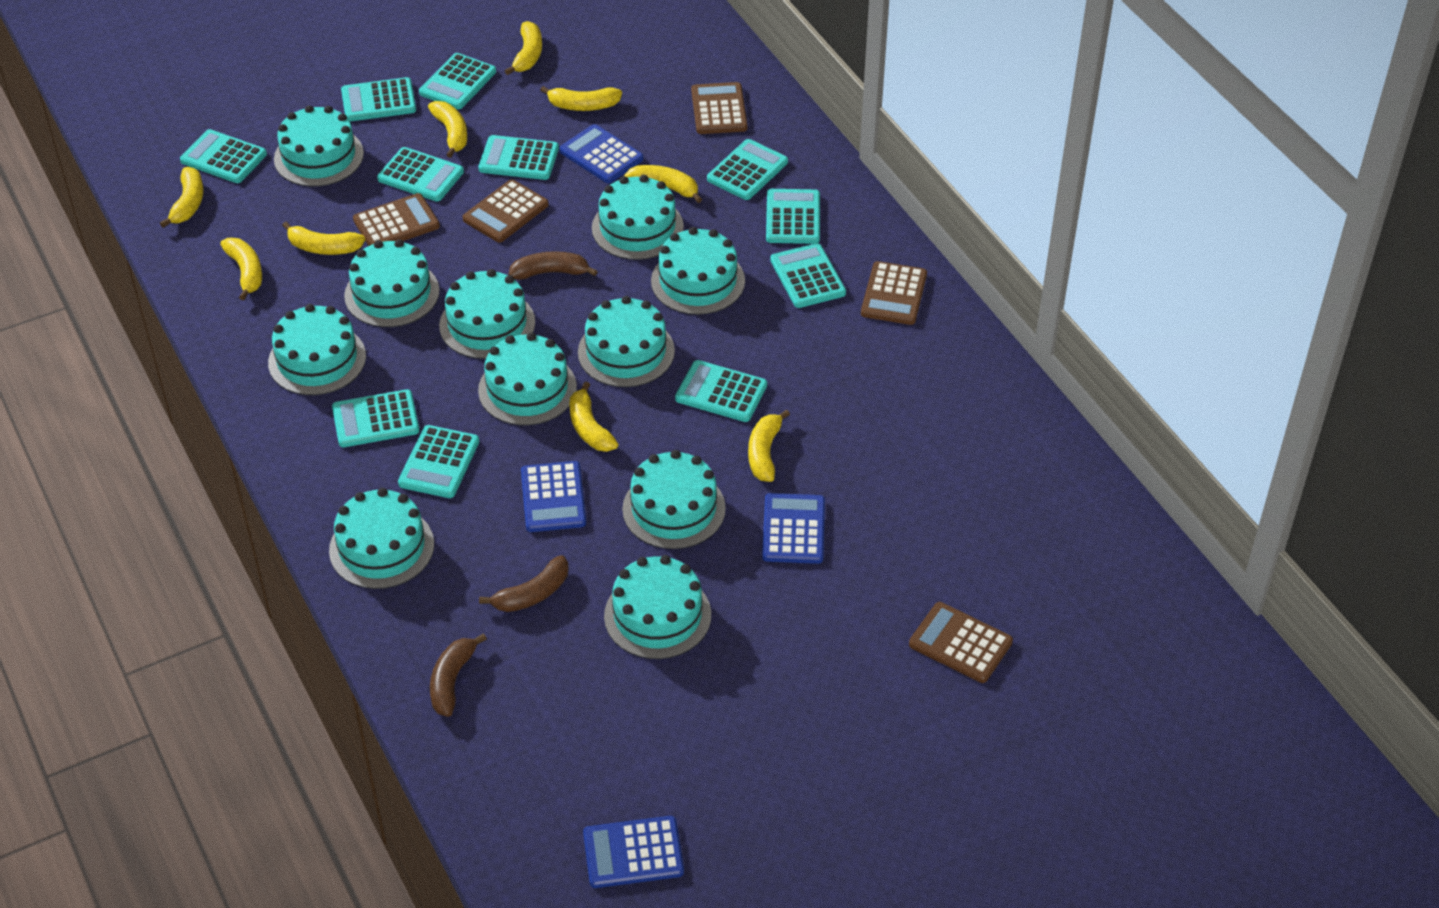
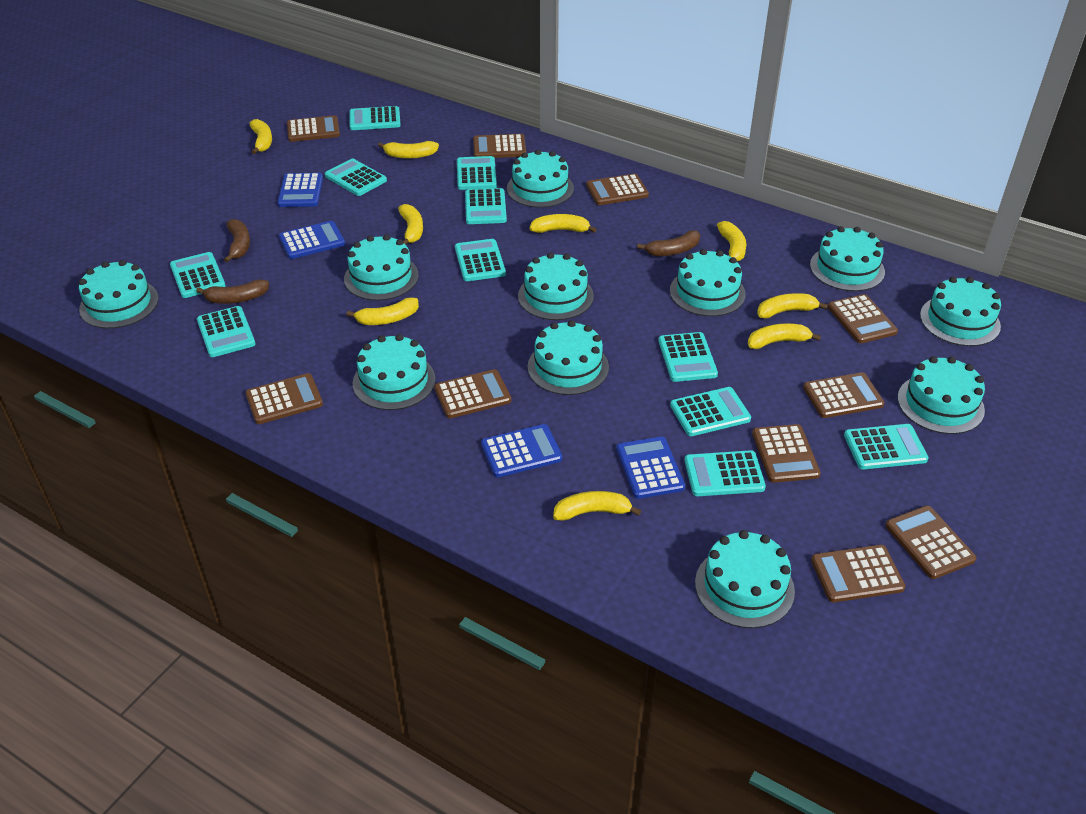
brown calculator: [353,193,440,246] [462,179,549,243] [691,82,748,134] [861,261,927,325] [909,602,1013,683] = 5 -> [245,373,323,424] [287,115,340,142] [434,369,511,418] [473,134,526,158] [586,174,649,205] [752,424,821,483] [803,372,885,418] [811,545,905,602] [828,294,898,343] [885,506,977,579] = 10

